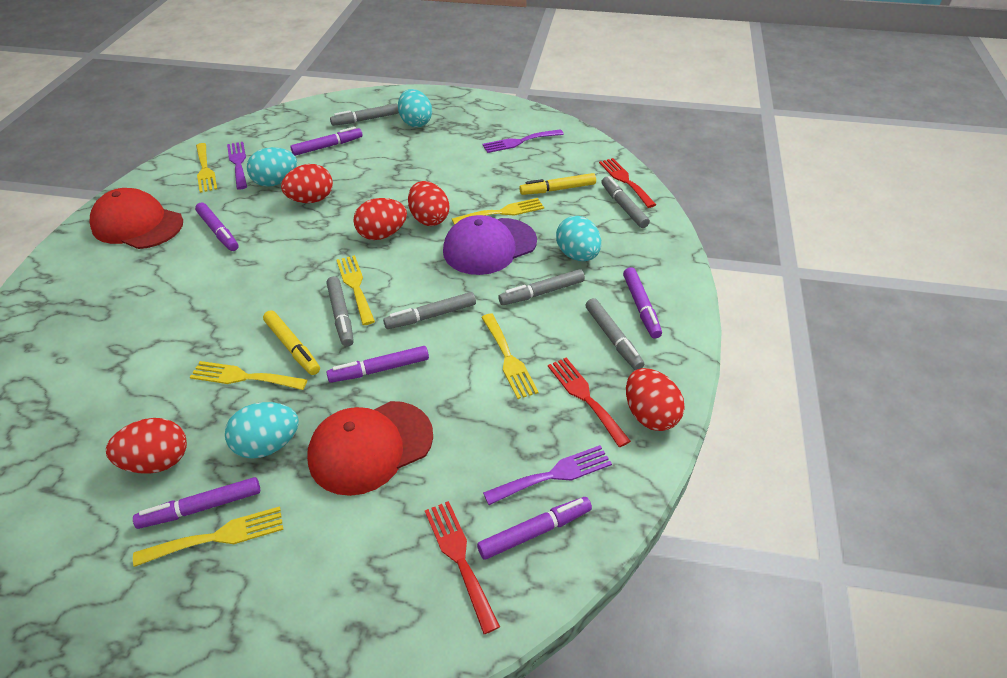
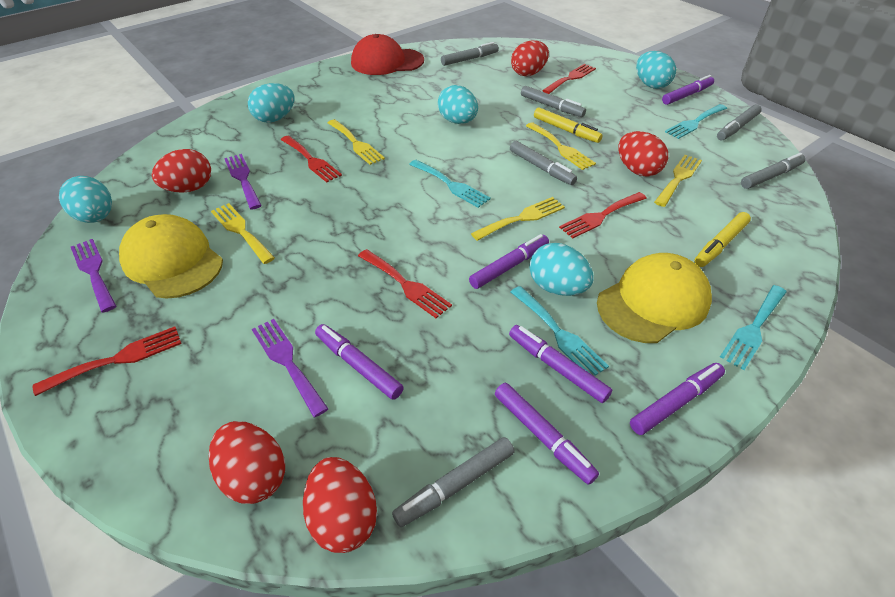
purple cap: [443,215,537,275] = 1 -> none = 0
red cap: [90,188,183,249] [307,401,433,496] = 2 -> [351,34,424,75] = 1
red fork: [425,501,500,634] [548,357,631,447] [599,158,656,208] = 3 -> [33,326,182,396] [281,135,342,182] [358,249,452,318] [542,64,596,94] [559,192,647,238] = 5
turquoise egg: [225,402,299,459] [247,147,297,187] [398,89,432,127] [556,216,601,261] = 4 -> [59,176,112,223] [248,83,294,123] [438,85,478,124] [529,243,593,296] [636,51,676,89] = 5
turquoise fork: none = 0 -> [409,160,491,208] [511,286,609,376] [665,104,727,139] [720,285,787,370] = 4
yellow cap: none = 0 -> [119,214,223,299] [597,253,712,343] = 2
yellow fork: [133,506,283,567] [190,361,307,390] [196,143,217,193] [337,255,375,325] [452,198,544,225] [481,314,539,399] = 6 -> [211,203,275,264] [328,119,385,165] [471,197,565,241] [526,122,596,170] [654,155,702,207] = 5

